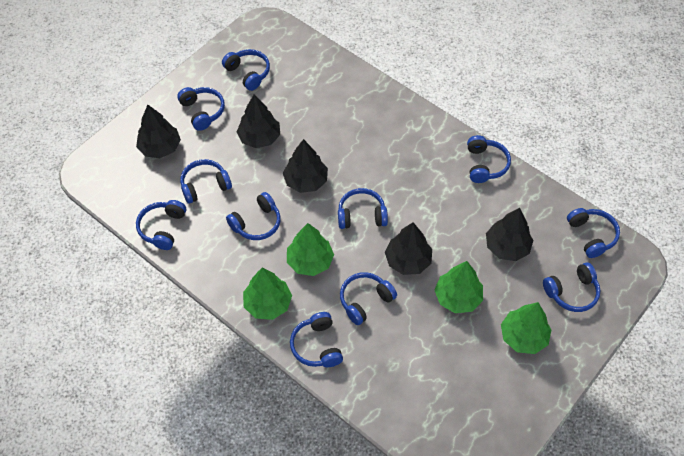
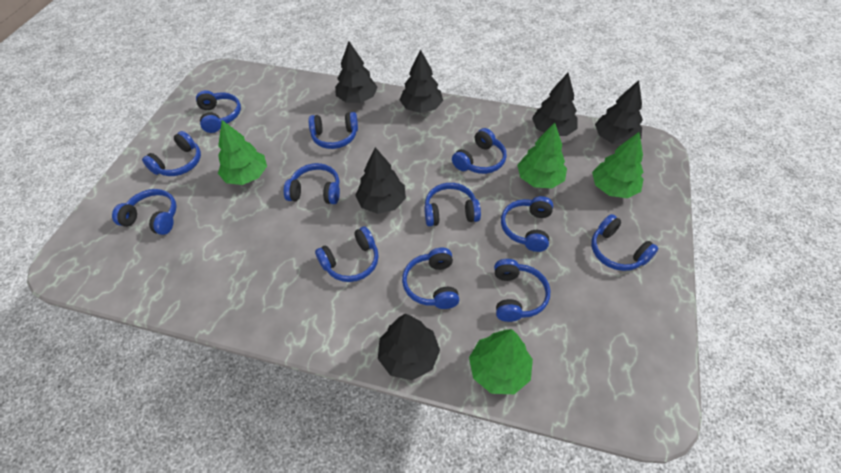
black tree: [136,105,181,158] [237,94,280,148] [283,139,328,193] [385,222,432,275] [486,208,533,261] = 5 -> [335,41,378,103] [355,147,406,214] [378,314,440,380] [400,49,443,113] [532,73,578,136] [595,80,643,145] = 6
blue headphones: [136,200,186,250] [177,87,225,131] [180,159,232,204] [222,49,270,91] [226,192,281,240] [290,312,343,367] [338,188,388,229] [340,272,397,325] [467,135,511,183] [543,262,601,312] [567,208,620,258] = 11 -> [112,189,177,235] [142,131,201,176] [196,90,241,133] [284,163,340,204] [309,112,358,149] [315,226,379,282] [402,247,459,309] [424,183,481,226] [452,128,507,174] [494,259,550,322] [501,196,553,252] [591,214,659,271] = 12

